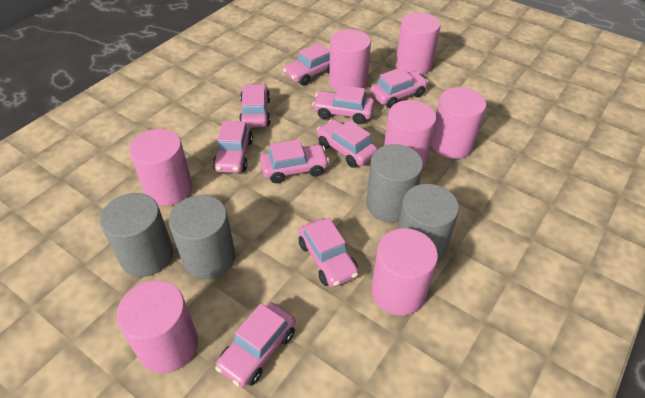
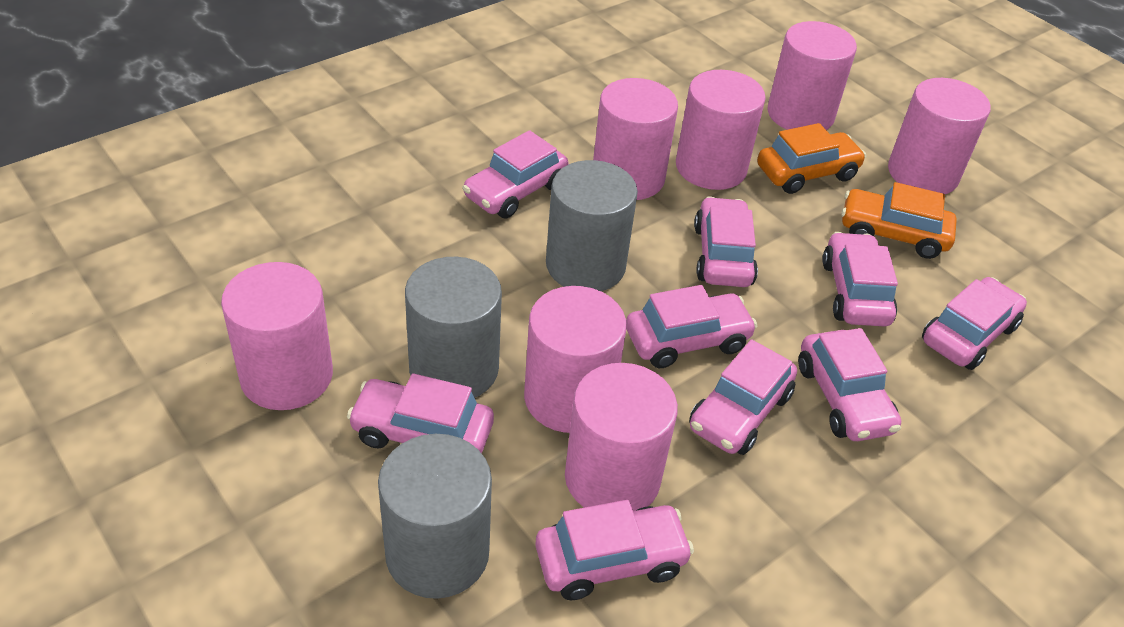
grey cylinder: [100,193,173,277] [169,195,235,279] [366,144,423,223] [397,184,459,263] = 4 -> [378,434,492,599] [405,257,502,398] [546,160,638,291] = 3
orange car: none = 0 -> [757,123,866,194] [841,182,957,259] = 2

